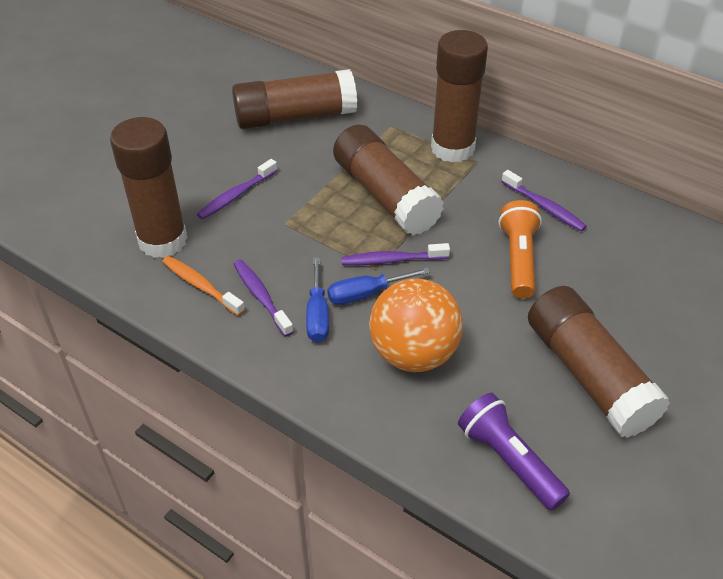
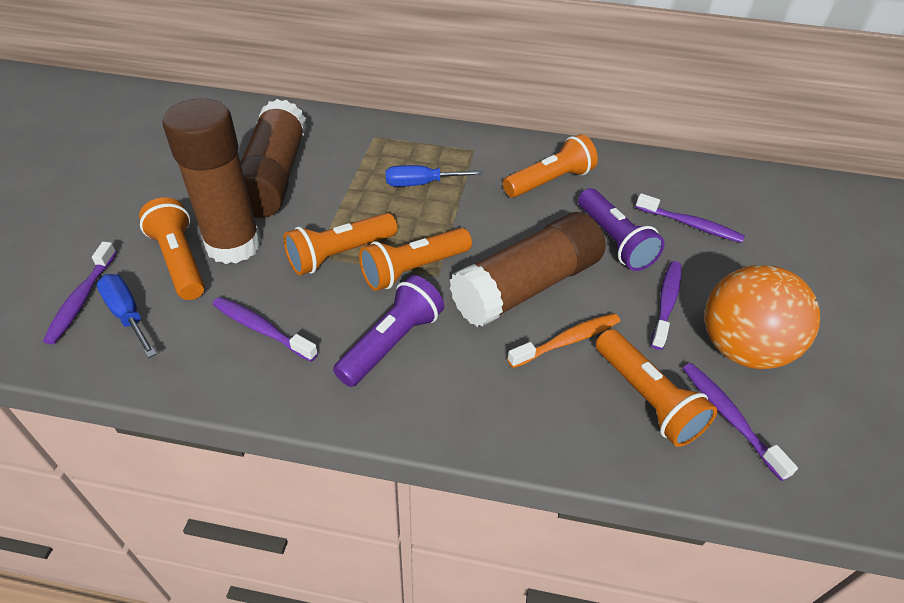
brown glue stick: [110,117,188,258] [232,69,357,129] [333,125,444,235] [431,30,488,163] [528,286,670,438] = 5 -> [163,99,261,264] [240,99,307,218] [450,212,605,327] = 3
orange flashlight: [499,200,542,299] = 1 -> [139,197,205,300] [283,213,398,276] [359,228,472,291] [503,134,598,198] [596,329,717,447] = 5
purple flashlight: [458,393,570,511] = 1 -> [333,275,444,387] [578,188,665,271] = 2
purple toothbrush: [197,159,278,219] [234,260,294,337] [341,243,450,265] [501,170,587,231] = 4 -> [43,242,117,344] [212,297,318,362] [635,193,745,243] [651,261,681,350] [683,363,798,481] = 5

